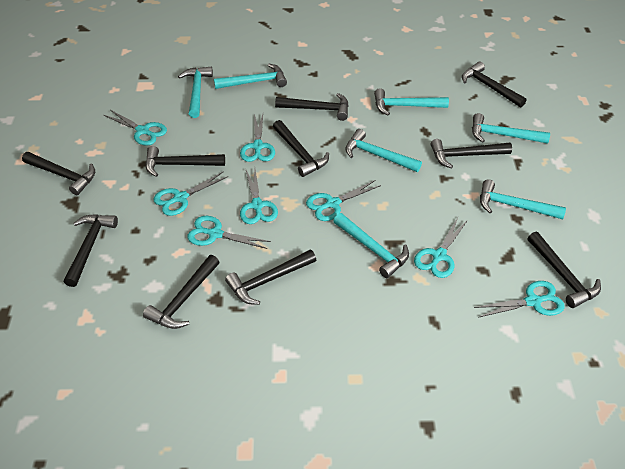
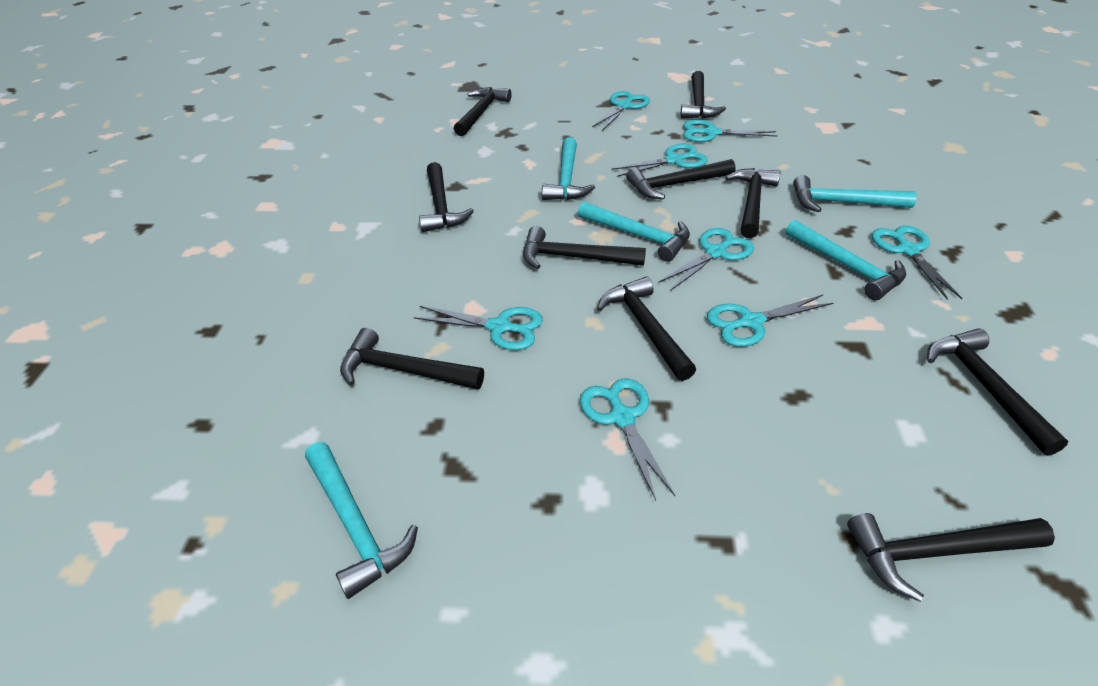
turquoise hammer: [178,67,213,118] [214,64,287,89] [333,213,409,278] [345,129,422,172] [374,88,449,116] [472,113,550,144] [480,179,566,219] = 7 -> [305,442,418,599] [542,137,595,200] [578,202,690,262] [786,220,906,300] [793,175,916,212] = 5

